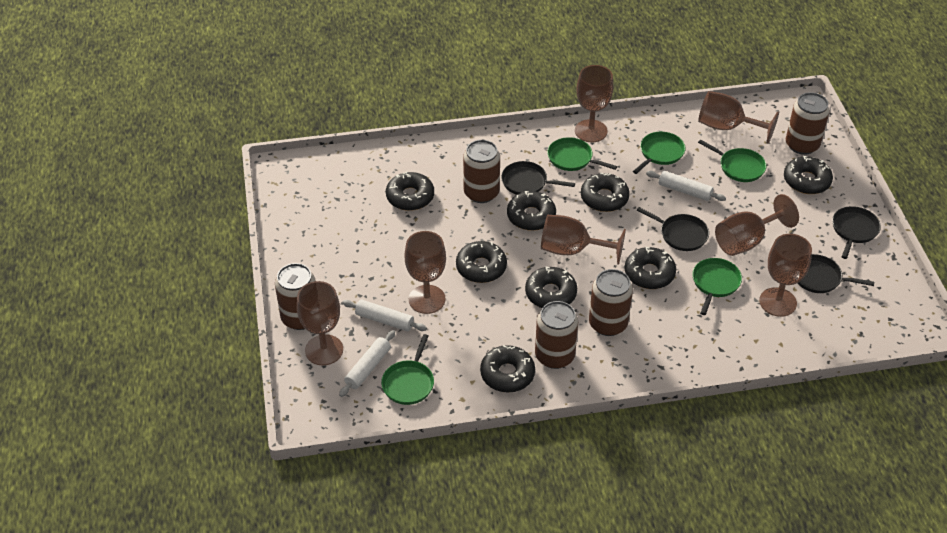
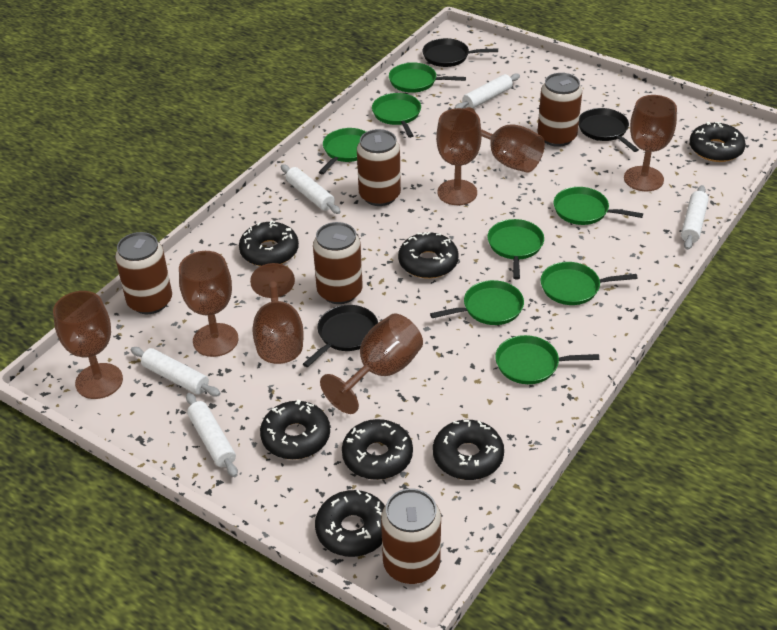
black donut: [386,172,434,211] [456,241,507,283] [480,345,535,393] [507,191,556,231] [525,267,577,308] [581,173,630,212] [624,247,676,289] [784,156,833,194] = 8 -> [239,220,299,266] [260,400,330,460] [315,490,385,557] [342,419,413,480] [398,232,459,279] [433,420,504,480] [689,122,746,162] = 7
black pan: [501,161,575,195] [637,207,709,251] [798,254,874,293] [832,206,881,259] = 4 -> [303,305,378,367] [422,38,498,67] [579,108,639,152] = 3
green pan: [381,334,434,405] [547,137,618,171] [633,132,686,174] [693,258,742,315] [698,139,766,182] = 5 -> [319,128,366,174] [372,93,421,138] [389,62,466,93] [430,280,524,325] [487,219,544,280] [495,335,599,384] [541,262,638,305] [554,187,643,225] = 8
white rolling pin: [339,330,395,397] [342,299,427,331] [646,171,726,201] = 3 -> [131,347,220,396] [186,393,238,477] [281,164,341,214] [454,73,520,109] [681,185,709,250] = 5

